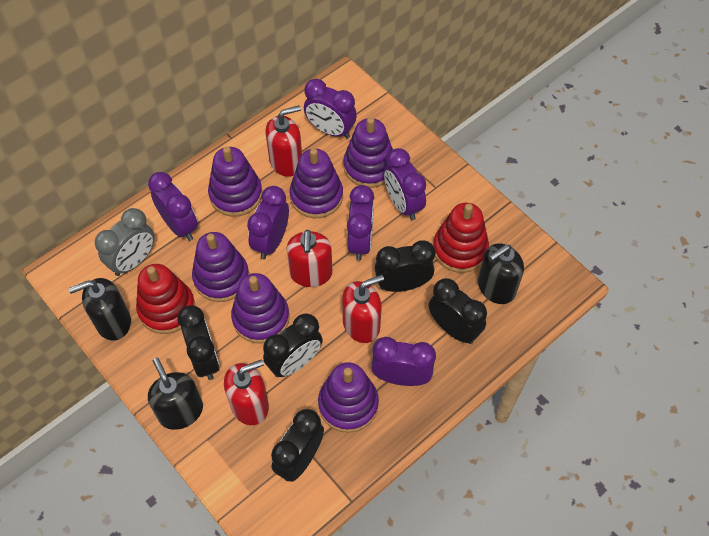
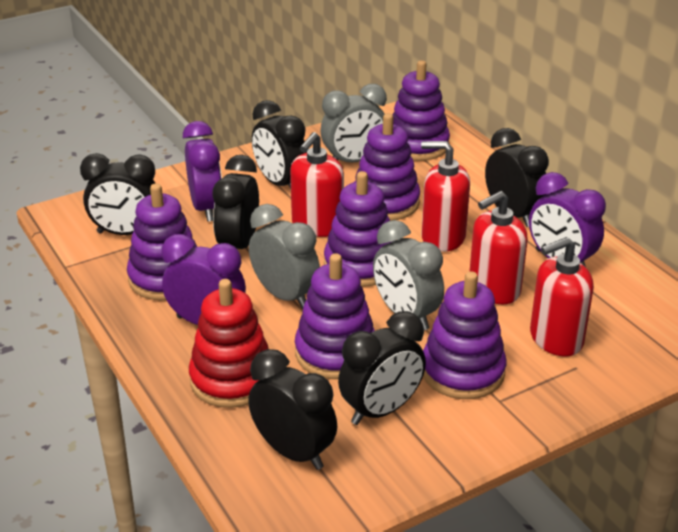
black clock: [177,305,220,380] [263,313,323,377] [271,409,324,482] [374,240,435,292] [428,278,487,344] = 5 -> [80,153,155,235] [213,155,259,249] [248,349,337,470] [252,100,307,189] [338,311,426,425] [485,128,549,227] = 6
black soap dispenser: [68,278,131,341] [148,358,203,430] [478,243,524,304] = 3 -> none = 0
grey clock: [95,208,155,276] = 1 -> [249,204,320,309] [321,84,387,162] [373,220,444,330] = 3
purple clock: [148,172,198,241] [247,186,289,259] [304,79,357,139] [347,185,374,261] [371,337,436,386] [384,148,426,220] = 6 -> [162,234,246,325] [183,121,222,222] [529,172,606,267] = 3
red stacking toy: [136,264,195,334] [433,203,489,273] = 2 -> [189,279,269,408] = 1

